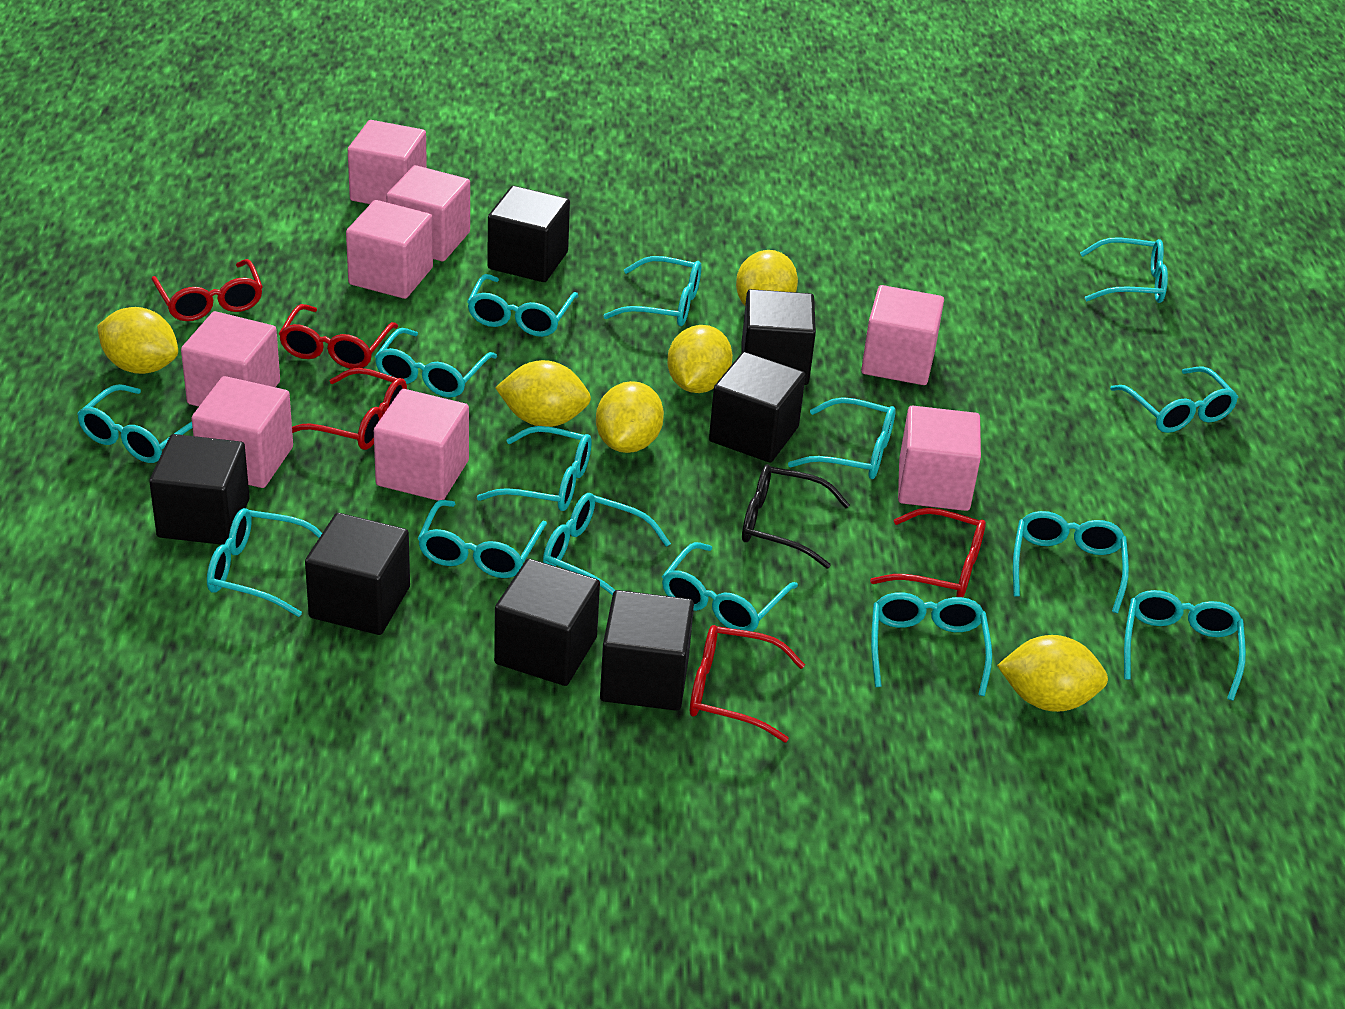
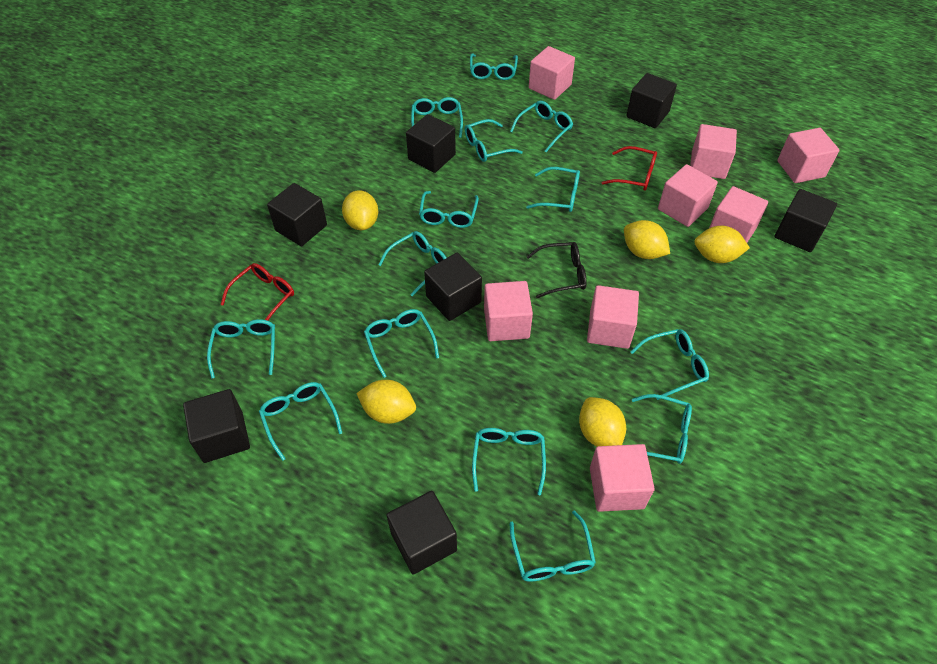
red glasses: [152,259,263,321] [279,304,398,369] [292,368,407,450] [690,625,805,742] [870,508,986,597] = 5 -> [220,263,294,321] [602,146,657,191] = 2
turquoise glasses: [77,384,192,463] [207,508,322,617] [375,328,497,398] [418,500,547,578] [467,274,579,337] [477,426,592,511] [543,493,671,596] [603,256,701,326] [662,542,798,632] [788,397,895,479] [871,592,992,696] [1013,511,1129,613] [1080,237,1168,303] [1110,366,1238,433] [1124,590,1246,701] = 15 -> [207,319,275,379] [259,382,342,461] [364,309,439,378] [378,231,446,296] [411,97,463,138] [419,191,479,228] [465,119,523,162] [470,53,518,80] [472,428,546,495] [510,101,573,152] [510,510,596,582] [526,167,580,212] [630,329,709,400] [632,394,692,464] = 14
yellow lemon: [97,307,178,374] [495,360,591,427] [596,381,664,453] [667,325,733,393] [736,250,798,305] [997,635,1108,712] = 6 -> [342,190,378,230] [356,380,416,424] [579,397,626,447] [624,220,670,259] [694,226,750,263] = 5

